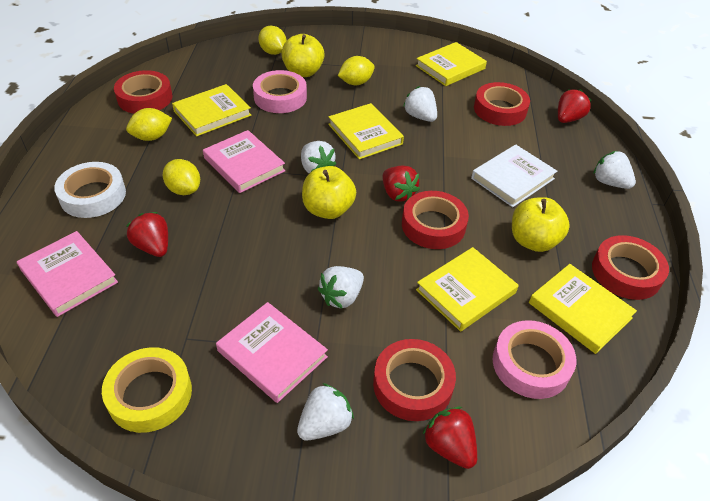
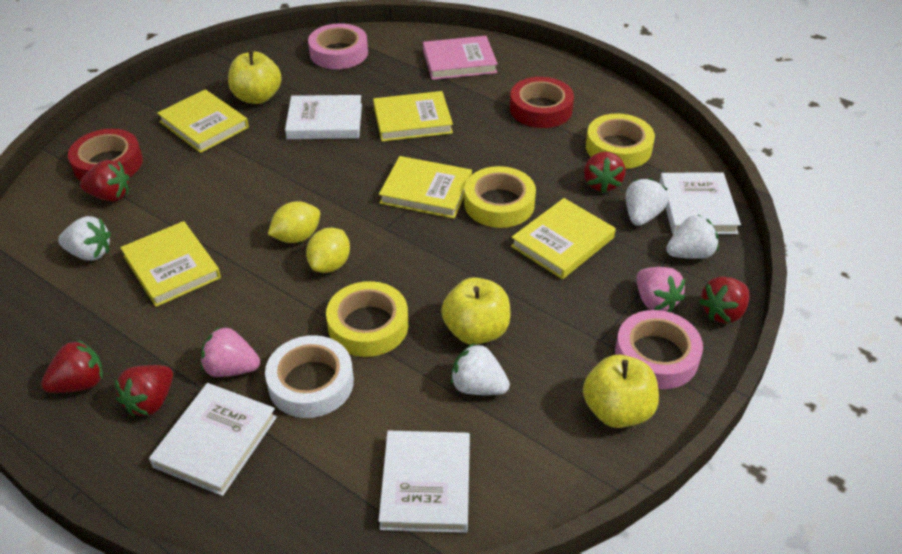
pink book: [17,231,118,317] [203,130,285,193] [216,302,328,403] = 3 -> [423,36,498,80] = 1
pink strawberry: none = 0 -> [201,326,260,377] [636,267,685,312] = 2
red strawberry: [126,212,168,257] [383,166,420,202] [423,407,477,469] [558,89,591,123] = 4 -> [41,340,103,393] [80,160,129,202] [115,365,173,416] [584,152,626,193] [699,277,750,323] = 5
red tape: [114,70,172,114] [373,339,456,421] [402,191,469,249] [474,82,530,126] [592,235,669,300] = 5 -> [68,129,143,181] [510,77,574,128] = 2
white book: [471,145,557,207] = 1 -> [149,383,277,496] [285,95,362,139] [379,431,470,533] [659,173,741,234] = 4
white strawberry: [297,383,354,441] [301,141,336,173] [318,266,364,309] [403,86,437,122] [593,151,636,189] = 5 -> [58,216,111,261] [451,343,510,395] [626,178,668,226] [666,215,719,259] = 4
yellow lemon: [126,108,172,141] [163,159,200,195] [258,26,287,55] [338,56,375,85] = 4 -> [268,201,320,243] [306,228,350,273] = 2
yellow tape: [102,347,192,433] = 1 -> [326,281,408,357] [464,166,536,228] [586,113,655,169] = 3

